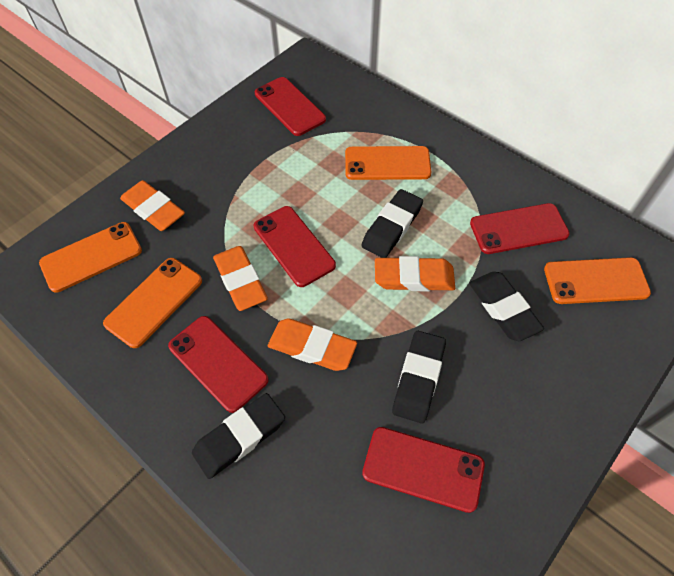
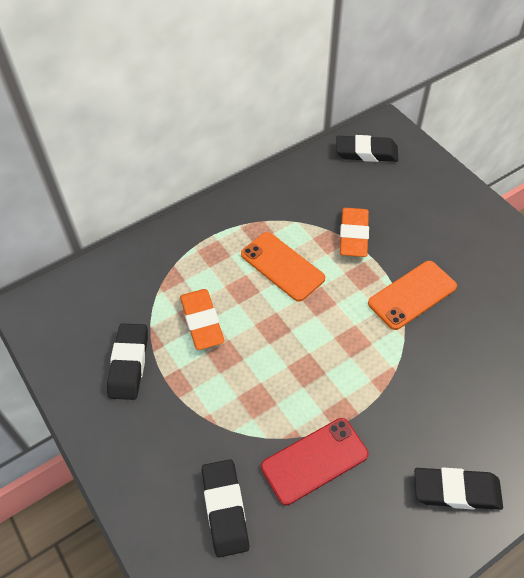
orange eraser: [120,180,185,231] [213,246,268,311] [268,318,357,371] [375,256,455,291] = 4 -> [180,289,225,350] [340,208,369,257] = 2
orange phone: [39,222,142,293] [103,258,202,348] [345,146,431,180] [544,257,651,304] = 4 -> [241,232,325,302] [368,261,457,330] = 2
red phone: [168,316,269,413] [254,206,336,287] [255,77,326,136] [362,427,485,513] [470,203,570,254] = 5 -> [261,418,368,505] = 1

